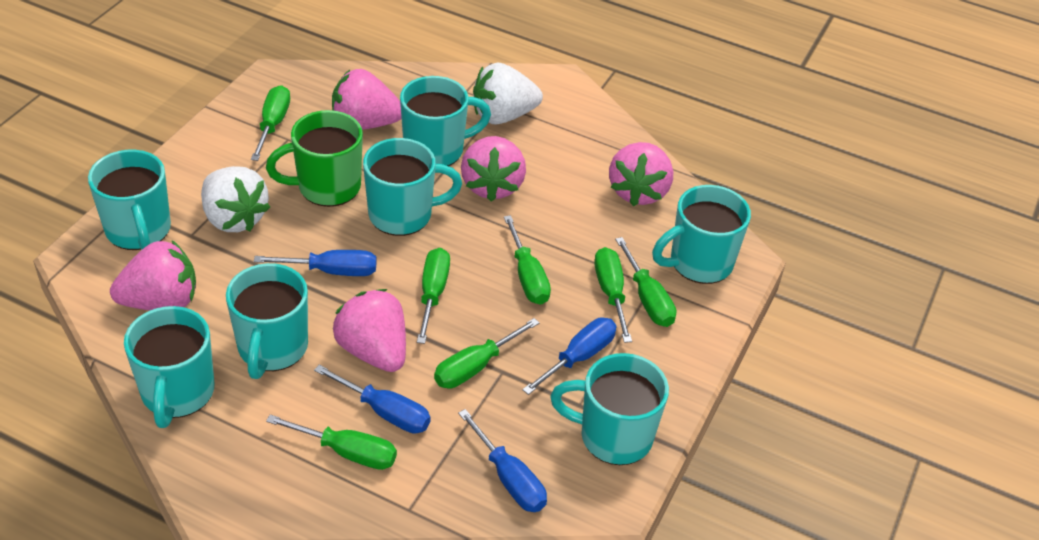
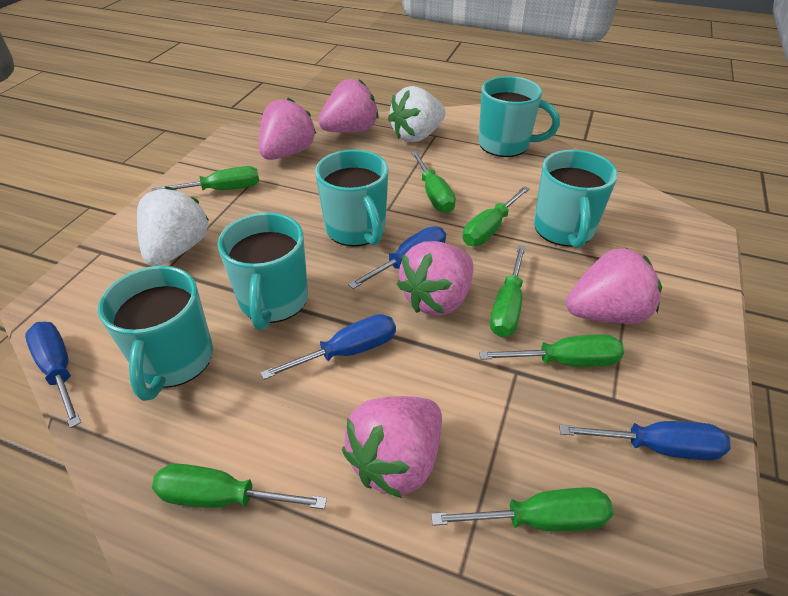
green mug: [266,110,363,207] = 1 -> none = 0
turquoise mug: [88,150,171,250] [124,306,214,428] [226,263,308,379] [363,138,462,236] [400,76,491,166] [550,353,669,465] [652,185,751,284] = 7 -> [98,266,213,401] [218,212,308,330] [315,149,388,246] [478,76,560,157] [534,150,618,248] = 5

